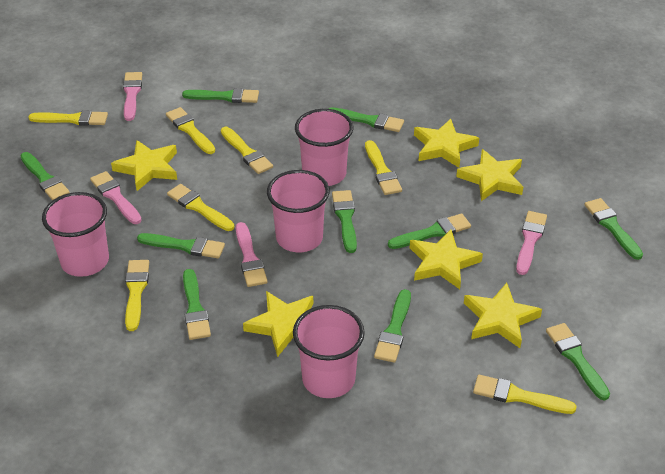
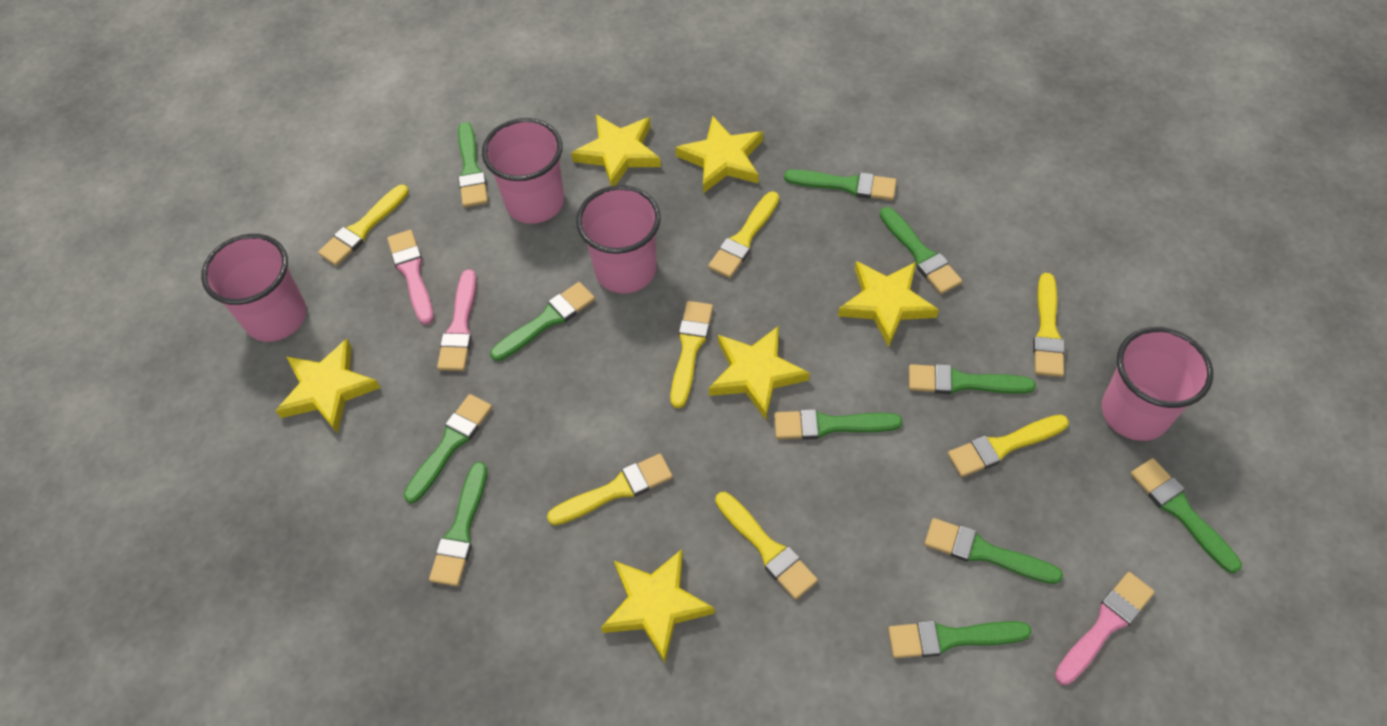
green brush: [20,152,70,200] [137,233,225,259] [182,88,259,103] [183,269,211,340] [329,107,404,132] [332,190,357,253] [374,289,411,363] [388,213,471,249] [546,323,610,401] [584,198,643,260] = 10 -> [403,394,492,503] [429,462,487,586] [458,122,488,207] [490,282,595,361] [774,409,902,440] [784,169,897,200] [880,207,962,294] [888,621,1032,658] [909,364,1036,394] [924,518,1063,584] [1130,458,1242,573] = 11
pink brush: [90,171,142,224] [123,72,142,121] [236,222,268,287] [516,211,547,275] = 4 -> [387,230,434,325] [437,269,477,371] [1055,572,1155,685] = 3

